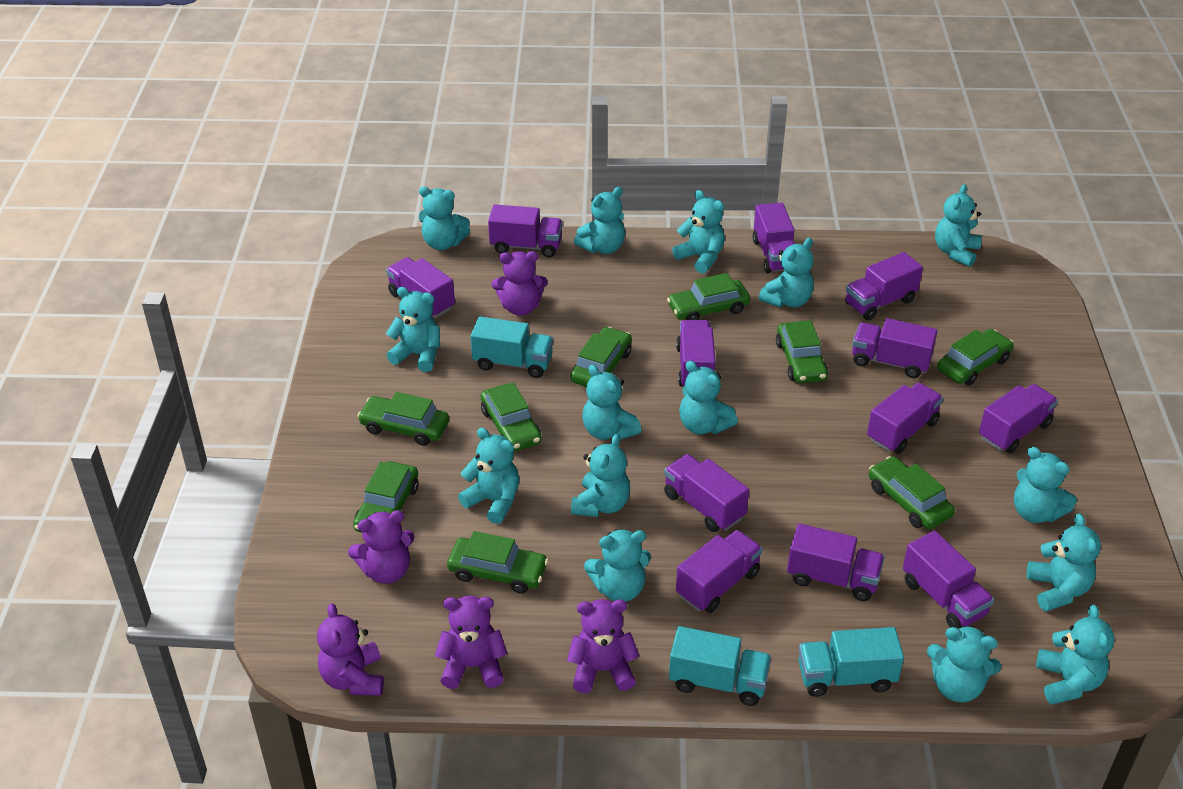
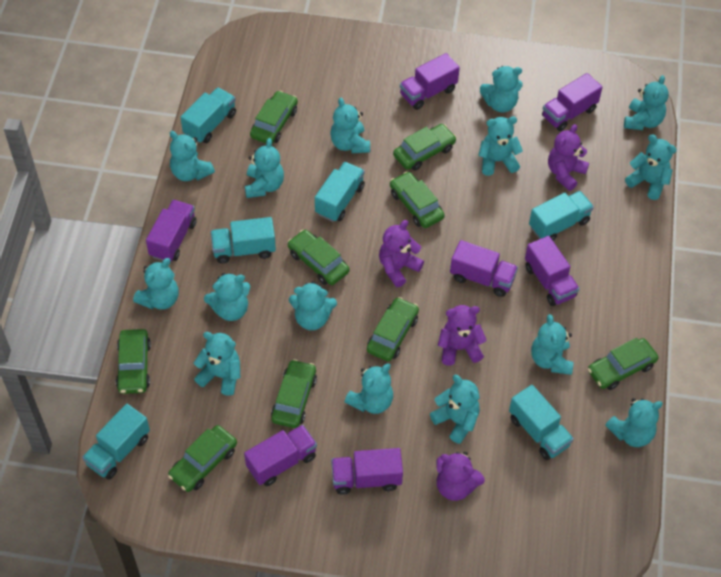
purple teddy bear: [317,603,384,696] [348,510,415,584] [435,596,508,689] [492,251,548,316] [567,599,639,693] = 5 -> [379,220,424,287] [436,452,485,501] [438,305,487,366] [548,124,589,191] = 4
purple truck: [386,257,455,318] [488,204,563,257] [664,454,749,532] [676,320,715,387] [676,530,763,613] [753,203,795,273] [787,523,885,601] [845,252,923,320] [852,318,937,378] [867,383,943,454] [903,531,994,629] [979,384,1058,454] = 12 -> [146,200,197,262] [244,425,317,486] [331,448,403,495] [400,53,460,110] [450,240,518,297] [525,236,580,306] [542,73,602,131] = 7
turquoise truck: [470,317,553,378] [669,626,771,706] [799,627,904,697] = 3 -> [82,404,150,480] [180,87,236,143] [211,217,276,264] [315,162,365,222] [509,385,574,460] [529,191,594,241] = 6

